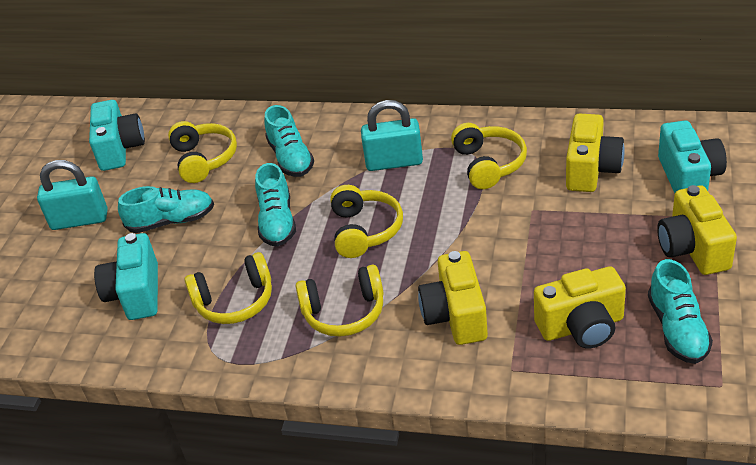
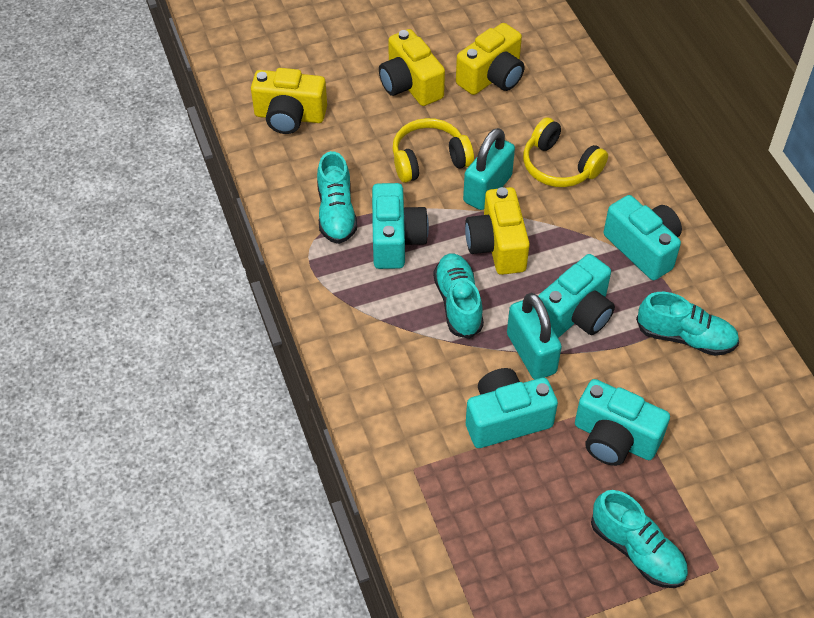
turquoise camera: [89,100,145,171] [94,233,158,320] [658,121,727,193] = 3 -> [372,183,429,269] [466,368,558,448] [538,254,615,338] [575,379,670,466] [604,195,682,280] = 5
yellow headphones: [168,121,237,183] [184,252,272,324] [296,265,384,337] [330,185,403,258] [451,123,527,189] = 5 -> [392,118,474,183] [523,118,608,187] = 2

